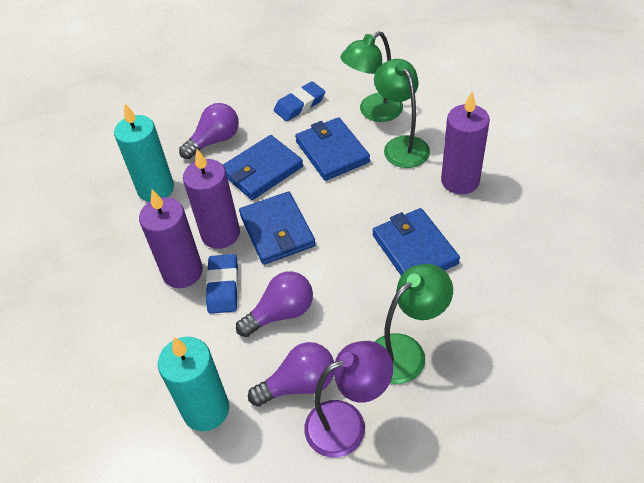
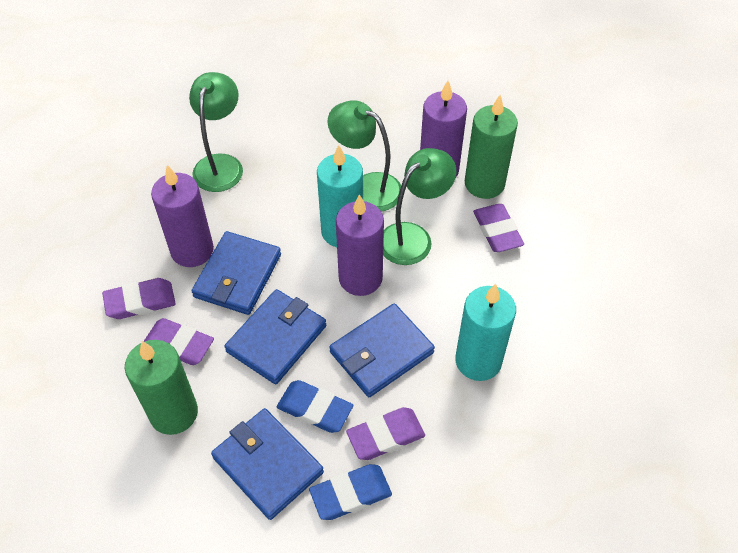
green candle: none = 0 -> [125,340,198,435] [465,95,518,199] = 2
purple eraser: none = 0 -> [102,278,176,319] [143,318,214,365] [346,407,425,460] [473,204,524,252] = 4
purple lamp: [304,341,393,458] = 1 -> none = 0
purple light bulb: [179,103,239,159] [236,271,313,337] [248,342,334,407] = 3 -> none = 0

